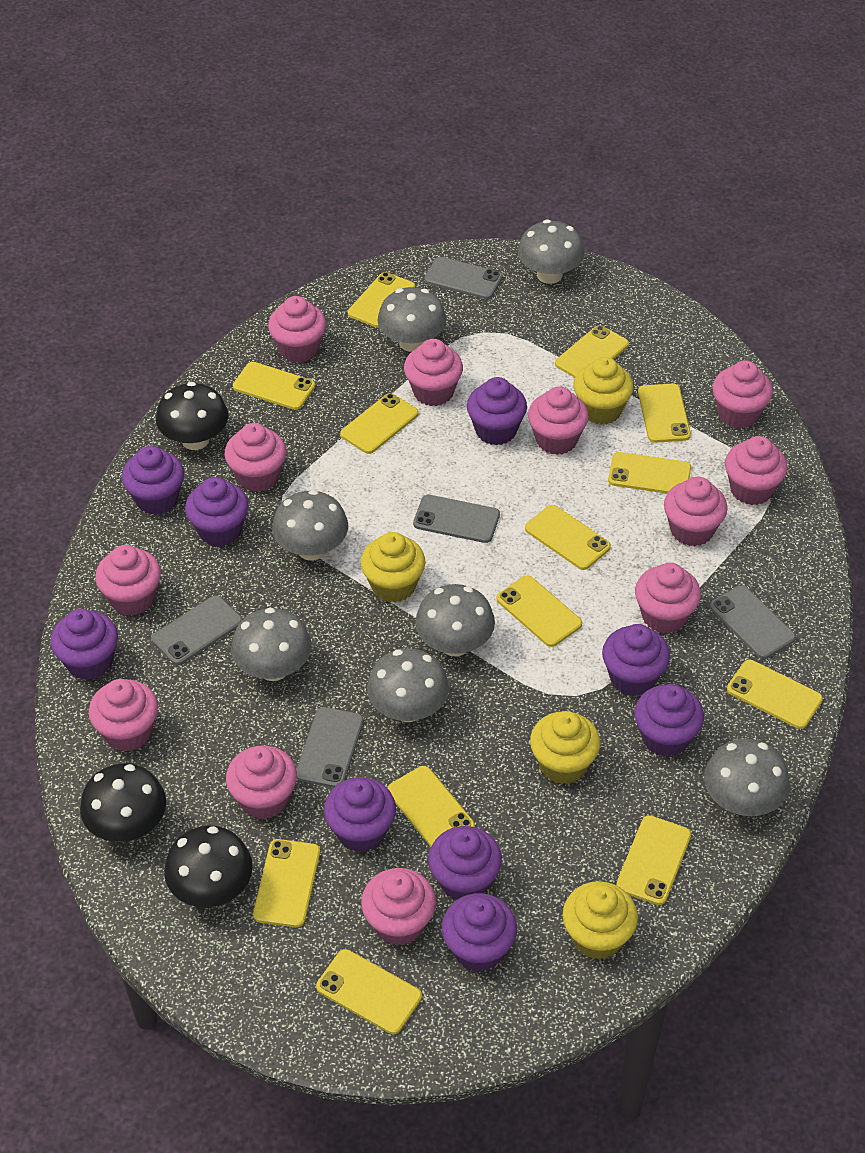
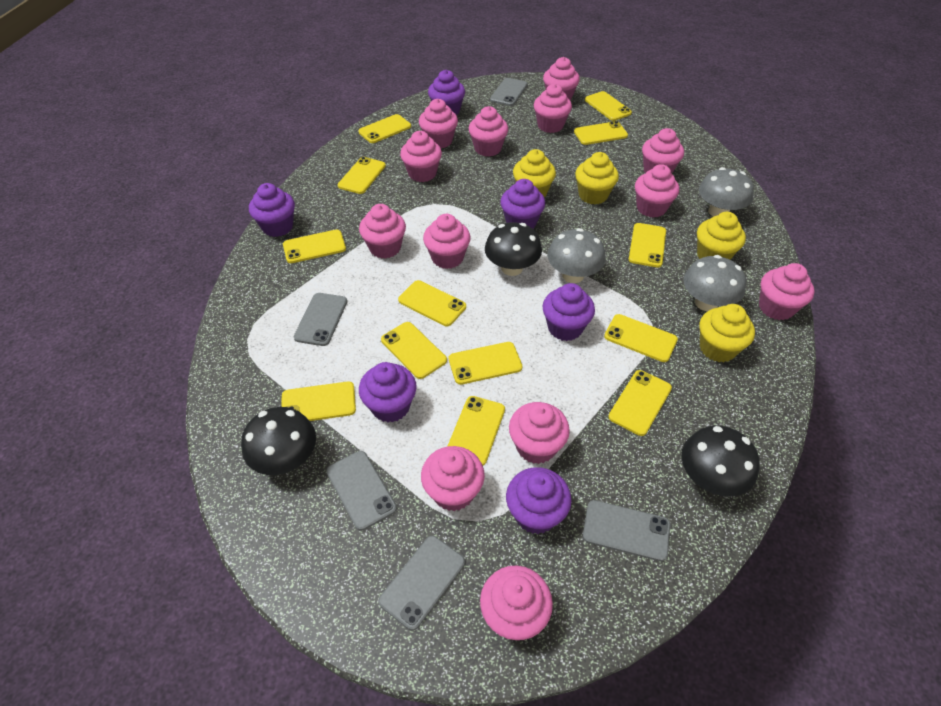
grey mushroom: [231,608,311,681] [272,490,348,561] [367,648,449,722] [377,287,447,352] [415,584,495,656] [518,220,584,284] [704,739,790,816] = 7 -> [547,228,606,283] [683,255,746,311] [699,167,754,217] = 3
pink cupcake: [89,679,158,752] [95,545,161,615] [224,423,286,492] [226,745,297,819] [268,296,326,363] [361,868,436,946] [404,339,463,406] [528,386,589,455] [635,563,701,634] [664,477,728,546] [712,360,773,428] [725,436,787,505] = 12 -> [359,204,406,259] [400,131,442,182] [419,99,458,148] [421,446,485,511] [423,214,471,269] [469,106,508,157] [480,566,553,640] [509,402,570,464] [534,84,572,133] [543,57,580,101] [635,164,679,218] [642,128,684,173] [759,263,815,320] = 13
purple cupcake: [51,609,118,680] [122,446,184,515] [185,477,248,547] [324,777,396,852] [428,826,502,900] [442,893,517,972] [467,377,527,445] [602,624,670,696] [634,684,704,757] = 9 -> [249,183,295,237] [359,362,417,423] [428,70,465,116] [500,179,545,229] [506,467,572,534] [542,283,595,341] = 6

